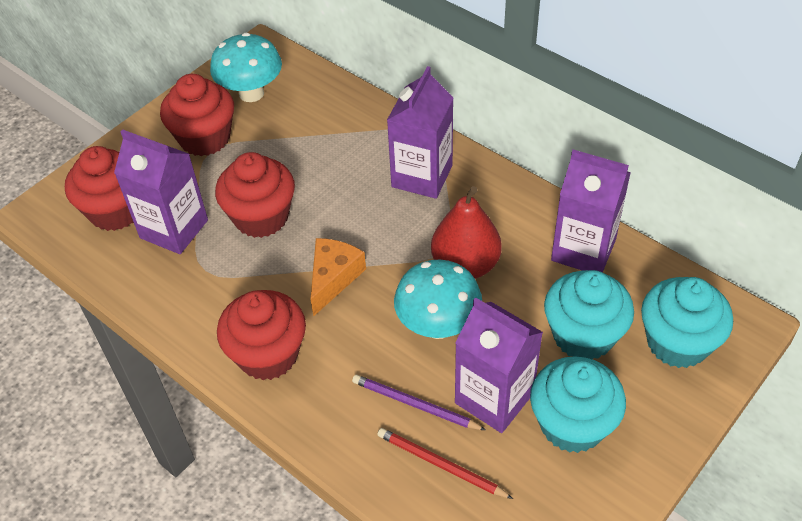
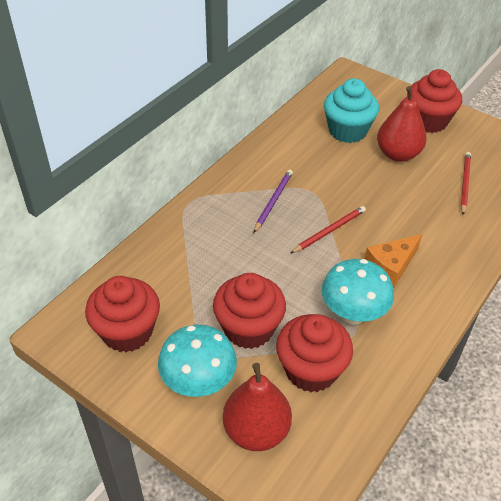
purple carton: [114,129,208,254] [387,66,454,199] [455,297,543,433] [551,149,631,273] = 4 -> none = 0
red pear: [431,186,502,279] = 1 -> [223,363,292,451] [377,86,427,162] = 2
red pencil: [377,428,513,499] = 1 -> [291,206,366,253] [461,152,471,215] = 2
turquoise cupcake: [530,356,626,453] [544,270,634,359] [641,277,733,368] = 3 -> [324,78,379,143] = 1

